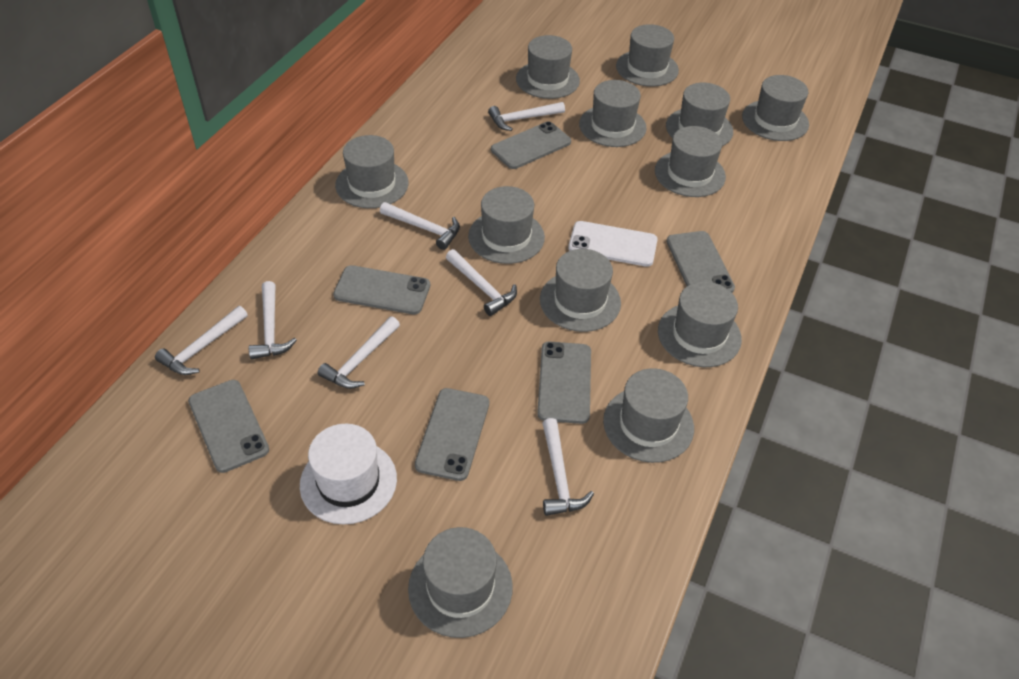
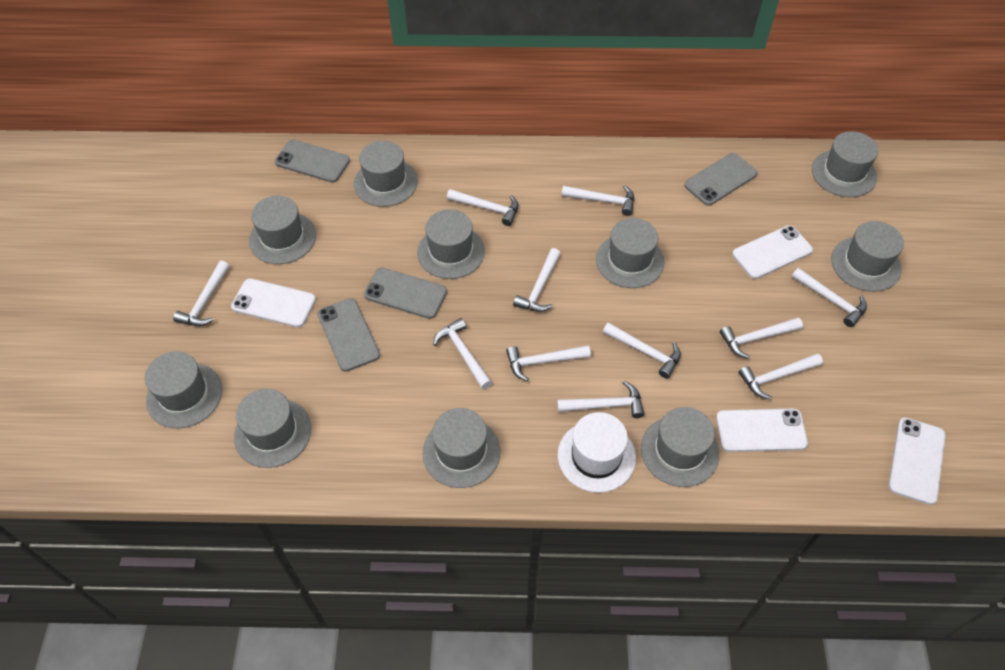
grey hat: [335,135,409,208] [408,527,513,638] [468,186,545,264] [516,35,580,99] [540,249,621,332] [579,80,646,147] [603,368,694,463] [616,24,679,87] [655,126,726,197] [658,282,742,367] [666,83,733,146] [742,75,809,141] = 12 -> [145,351,222,428] [234,389,311,468] [249,196,316,264] [354,141,418,207] [417,209,485,279] [423,408,500,488] [596,218,664,288] [641,407,719,487] [812,131,878,197] [831,221,904,292] = 10
grey phone: [188,380,269,473] [333,265,430,314] [415,388,489,481] [491,121,571,169] [537,342,591,424] [667,231,735,293] = 6 -> [275,140,350,183] [317,298,380,372] [364,268,447,319] [684,153,757,206] = 4
white hammer: [155,306,248,375] [249,281,297,359] [318,316,400,389] [380,202,460,250] [446,249,517,316] [488,102,565,131] [542,418,594,516] = 7 -> [173,261,230,326] [433,318,492,389] [447,189,518,226] [506,345,591,381] [513,248,561,312] [557,381,644,418] [562,185,634,216] [603,322,681,379] [720,317,803,359] [739,353,823,400] [792,268,867,327] = 11
white phone: [568,221,658,267] = 1 -> [231,278,316,327] [716,408,808,452] [732,225,813,279] [888,417,946,505] = 4

